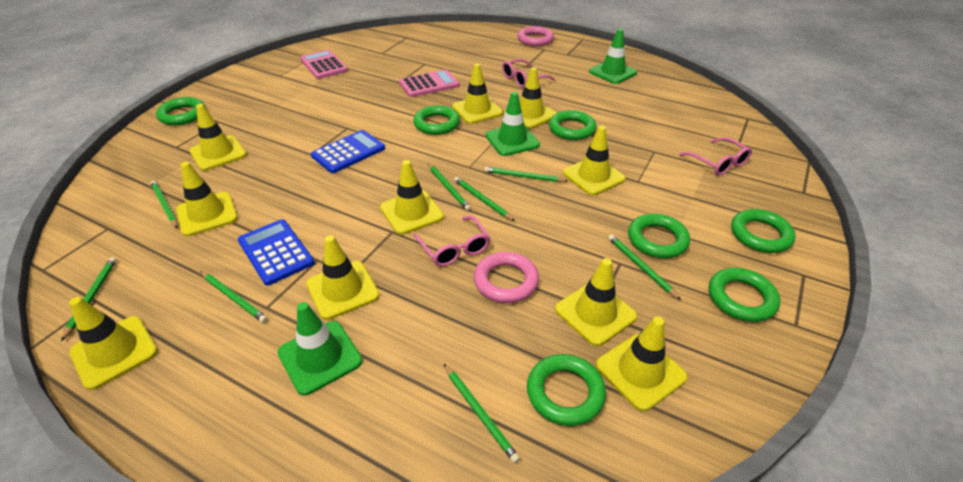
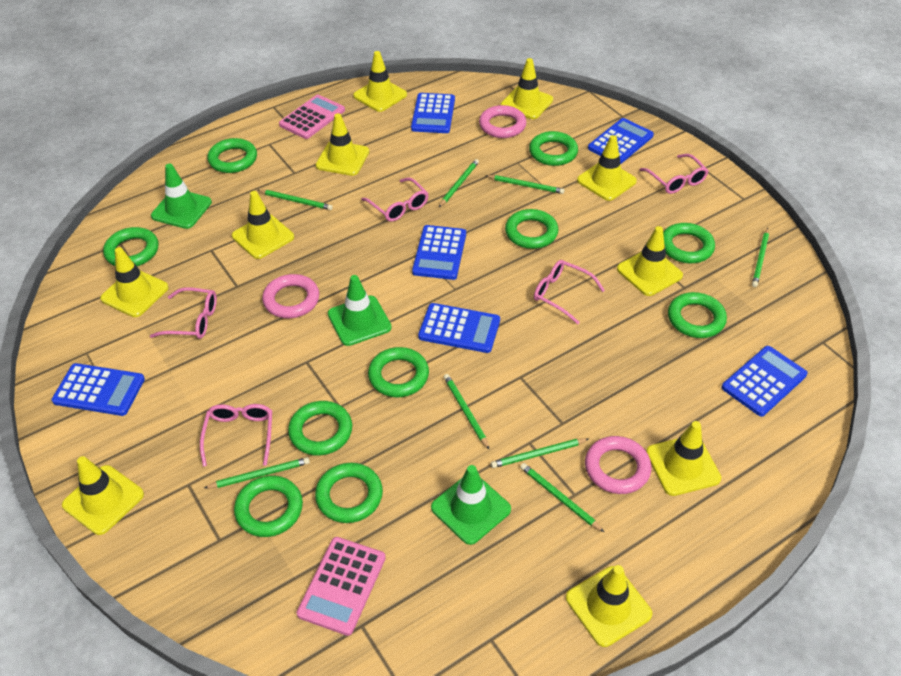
blue calculator: [238,219,315,286] [311,130,385,173] = 2 -> [52,363,145,416] [411,93,455,133] [412,225,466,280] [418,303,500,353] [588,118,654,164] [722,346,808,417] = 6
green ring: [156,97,205,125] [413,105,460,135] [527,354,606,426] [549,110,596,140] [628,214,690,258] [709,268,780,322] [731,209,796,253] = 7 -> [103,227,159,266] [207,138,257,173] [234,476,303,537] [288,401,352,456] [315,463,383,523] [368,347,429,397] [505,209,558,249] [529,131,578,166] [663,223,715,263] [668,292,727,338] = 10
pink glasses: [413,216,490,267] [502,59,555,88] [679,137,752,175] = 3 -> [150,287,217,339] [200,404,272,467] [361,177,429,222] [534,260,605,324] [640,154,709,194] = 5
pink ring: [474,252,539,303] [517,26,554,46] = 2 -> [262,274,319,318] [479,105,526,138] [585,436,651,494] = 3

